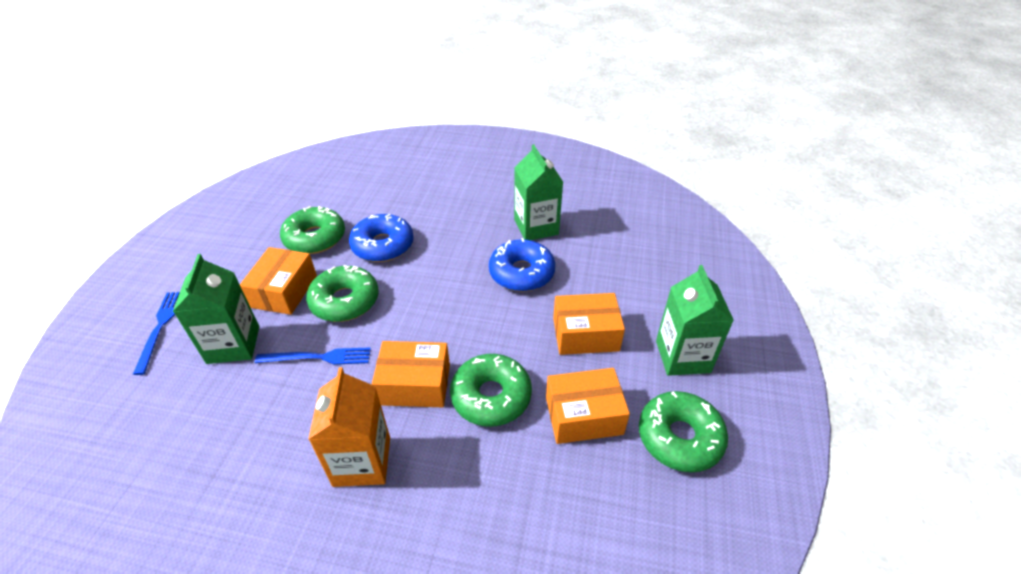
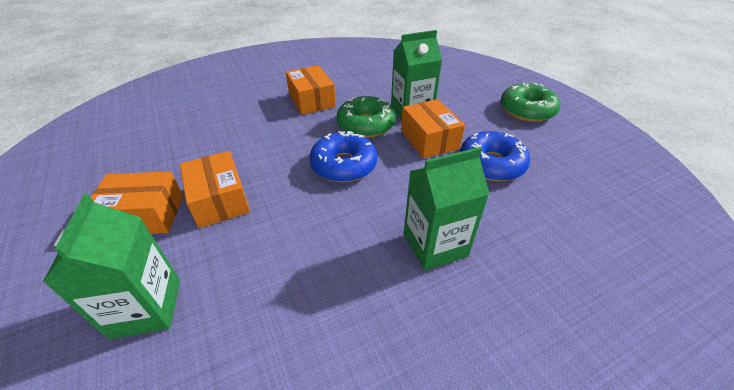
blue fork: [133,292,180,375] [255,347,371,365] = 2 -> none = 0
green donut: [280,206,345,254] [306,265,379,322] [450,354,532,427] [639,391,728,472] = 4 -> [336,96,396,138] [501,82,561,122] = 2
orange carton: [308,367,390,487] = 1 -> none = 0

